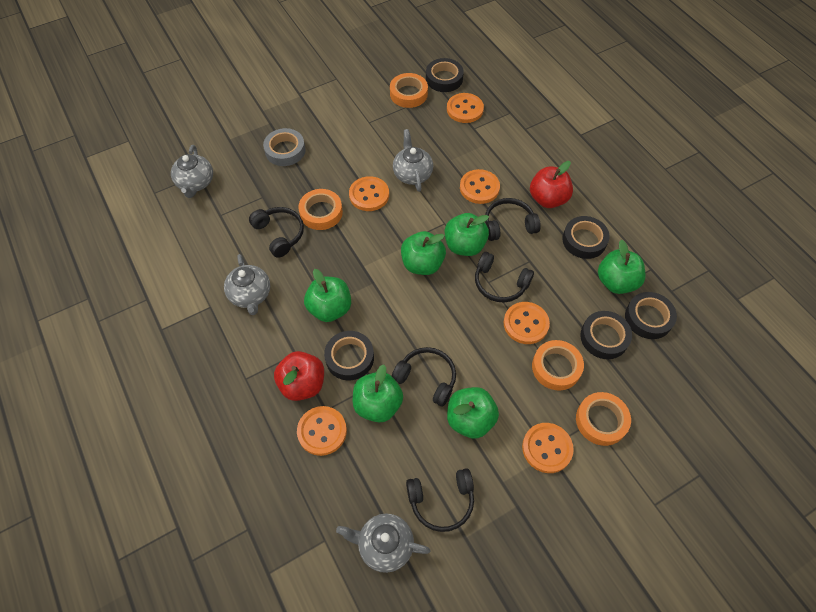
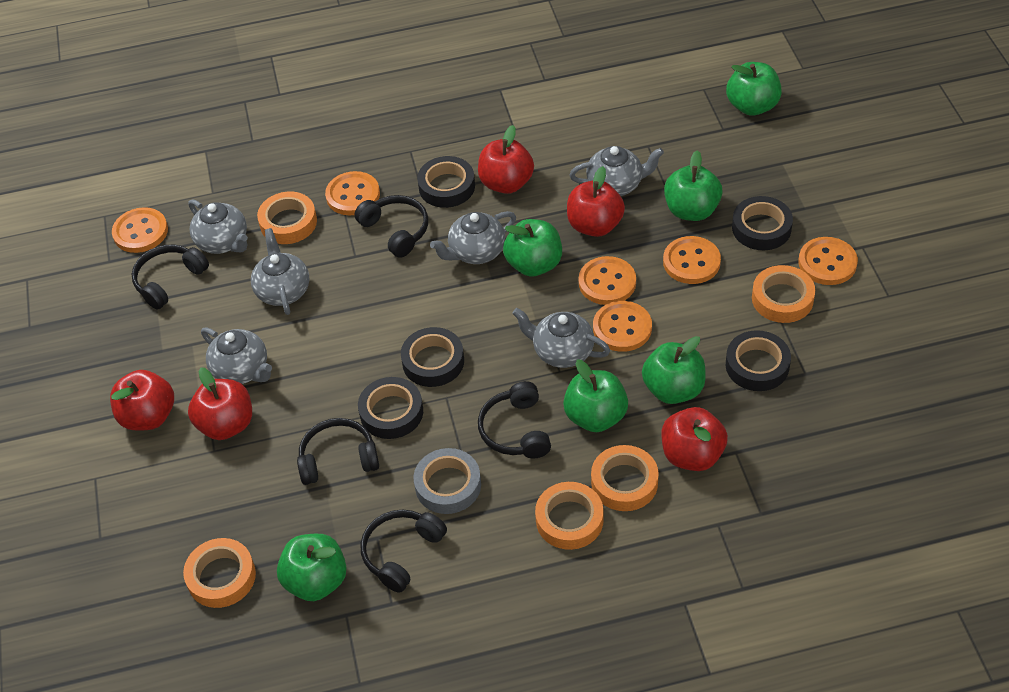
grey teapot: [171,145,213,198] [224,254,270,315] [336,513,431,573] [393,129,433,192] = 4 -> [188,199,248,254] [201,327,272,384] [251,228,310,315] [430,211,516,264] [512,308,610,368] [570,146,664,196] = 6
orange tape: [298,189,343,230] [390,73,428,108] [532,340,584,391] [576,392,631,446] = 4 -> [183,538,256,608] [257,192,317,244] [535,482,604,550] [591,445,659,511] [752,265,815,323] = 5
red apple: [274,351,324,401] [530,161,573,208] = 2 -> [110,370,174,431] [188,367,252,440] [478,125,534,194] [567,166,625,237] [661,407,728,471] = 5

